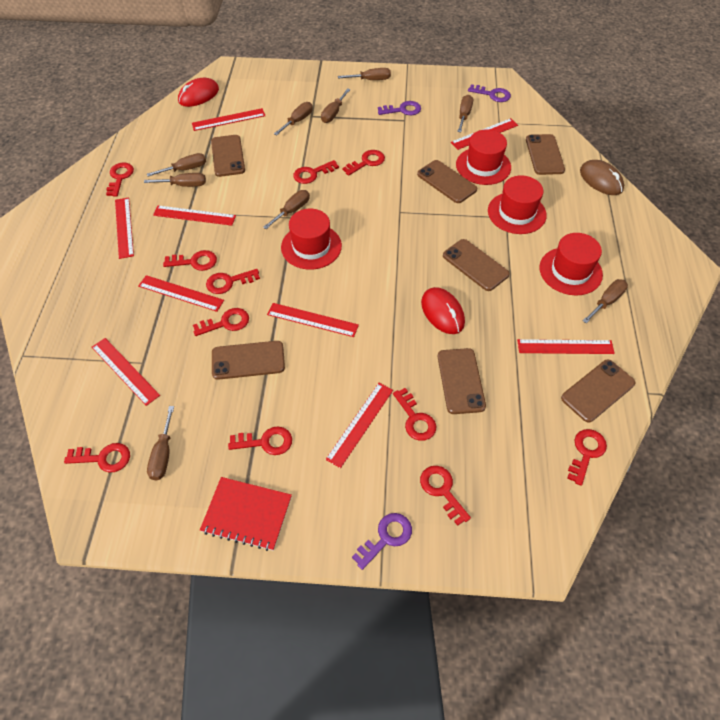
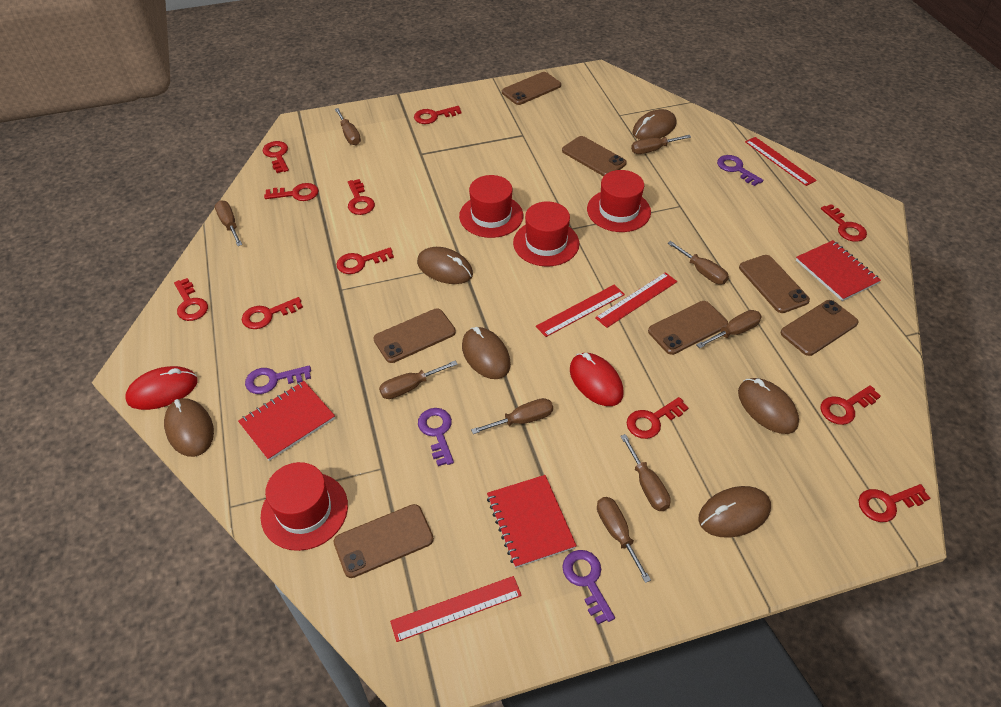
brown mouse: [580,160,624,195] = 1 -> [164,398,214,457] [417,247,473,284] [462,327,511,379] [633,109,676,140] [698,486,771,538] [738,378,799,434] = 6
purple key: [352,513,412,570] [378,101,421,115] [468,84,511,102] = 3 -> [245,366,311,394] [418,408,454,466] [562,550,615,625] [717,155,763,186] = 4
red notebook: [200,477,292,551] = 1 -> [238,381,335,461] [487,475,577,568] [796,240,881,301] = 3
red ruler: [92,338,160,406] [115,198,134,259] [138,275,224,312] [153,205,236,226] [192,108,265,131] [267,303,359,337] [326,383,393,468] [451,118,518,150] [517,339,615,354] = 9 -> [390,576,522,642] [536,285,625,337] [595,272,677,328] [745,137,817,186] = 4

